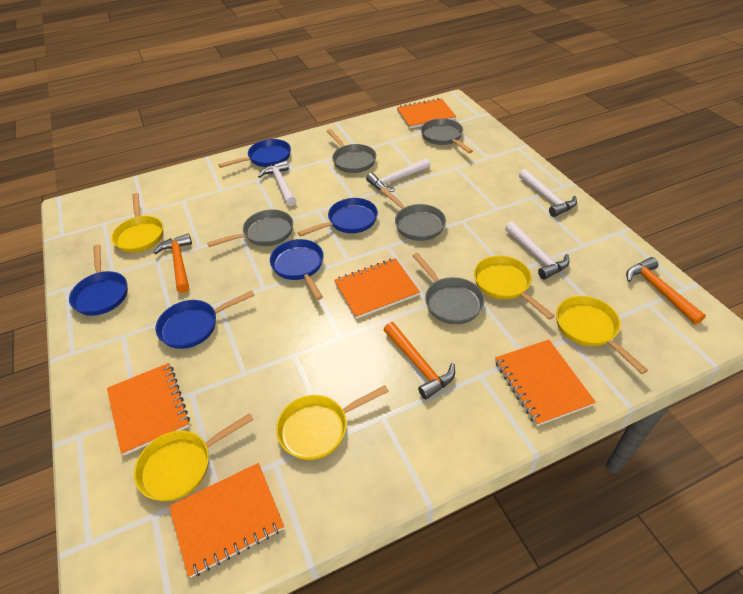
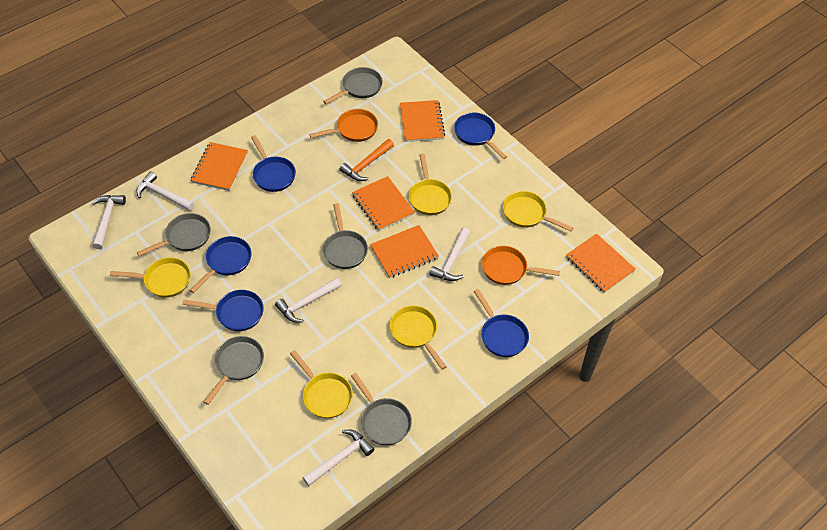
orange hammer: [154,233,192,293] [384,322,455,400] [626,257,706,325] = 3 -> [340,139,394,181] = 1
orange pan: none = 0 -> [309,109,378,142] [482,246,560,285] = 2
white hammer: [258,160,296,206] [366,158,430,192] [505,221,569,280] [519,169,577,217] = 4 -> [92,195,126,249] [136,172,195,211] [275,277,342,323] [302,430,375,486] [429,227,470,281] = 5

